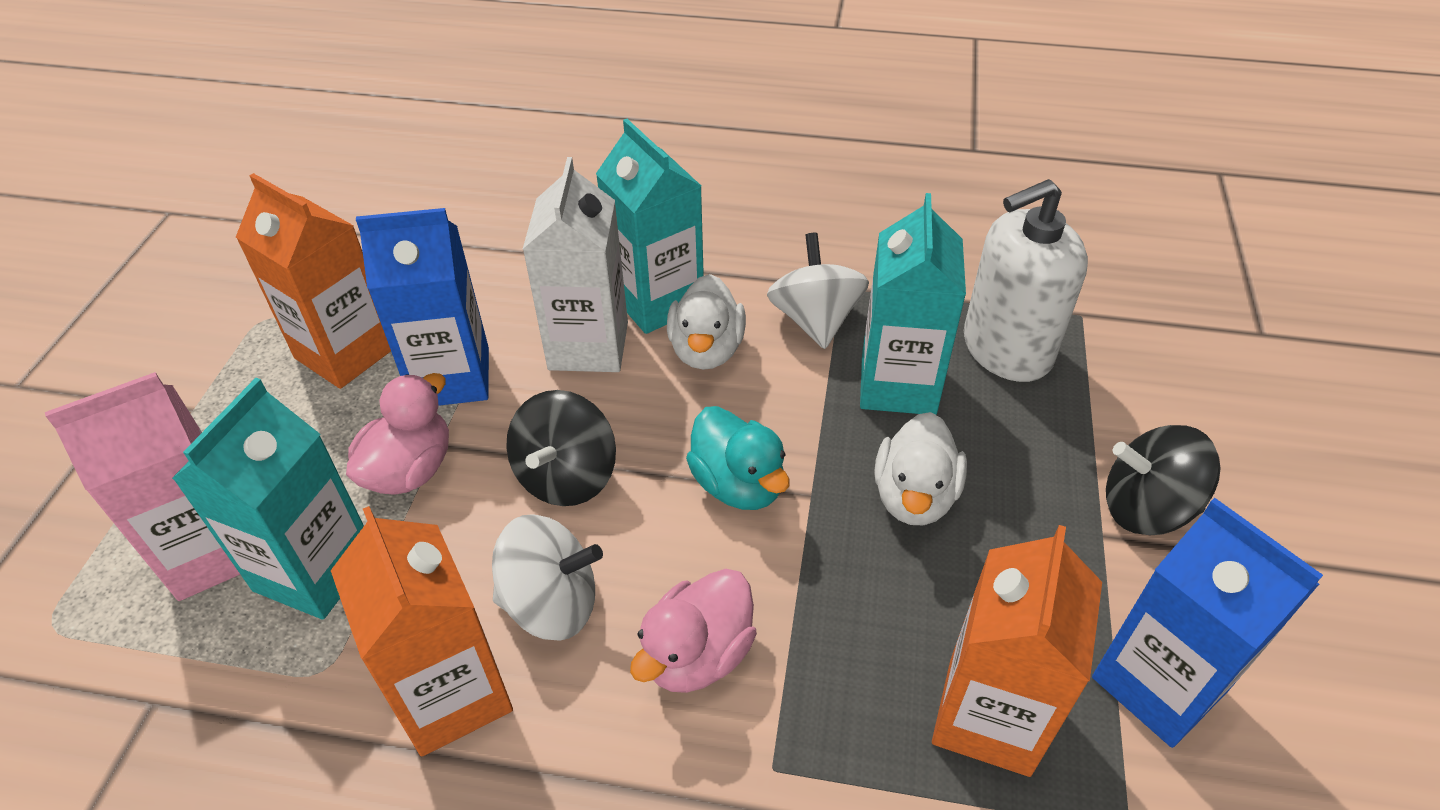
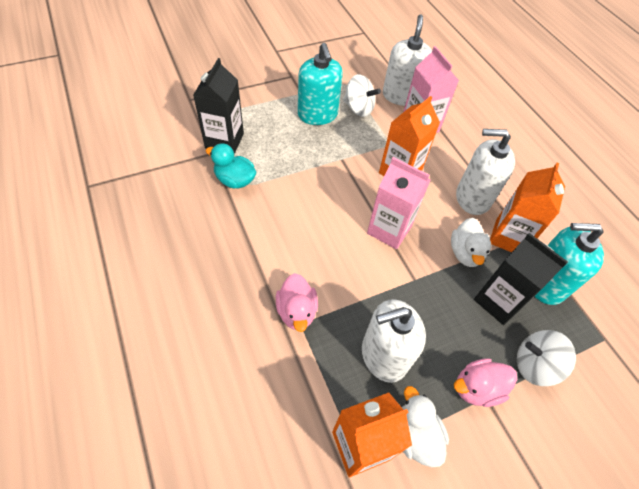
black carton: none = 0 -> [193,58,244,154] [474,233,568,325] = 2
black spinning top: [506,390,616,506] [1106,425,1221,535] = 2 -> none = 0
blue carton: [356,208,489,406] [1092,498,1323,748] = 2 -> none = 0
pink carton: [45,372,240,601] = 1 -> [367,157,431,249] [404,46,459,133] = 2
turquoise carton: [172,378,364,620] [596,119,704,334] [860,193,966,415] = 3 -> none = 0
turquoise soap dispenser: none = 0 -> [298,43,343,125] [535,223,604,305] = 2
white carton: [523,157,628,372] = 1 -> none = 0
white soap dispenser: [964,179,1088,382] = 1 -> [362,299,426,383] [383,14,432,106] [456,129,515,215] = 3

